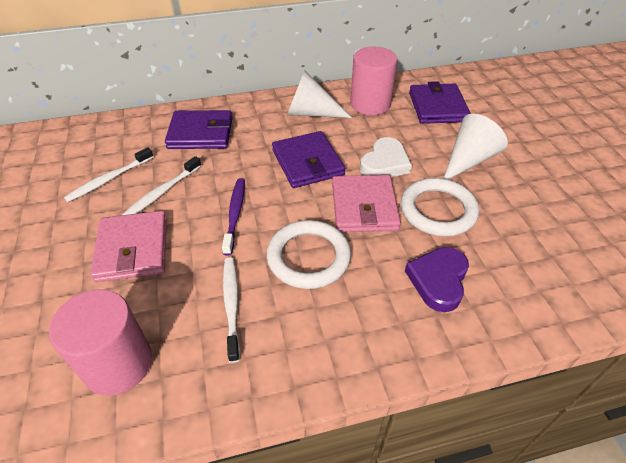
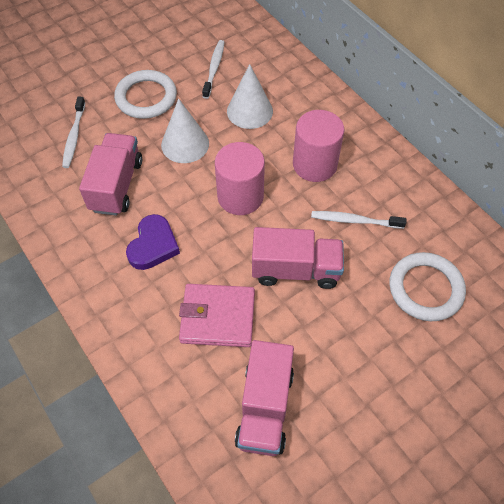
pink truck: none = 0 -> [79,133,142,216] [235,340,294,456] [252,227,344,289] = 3
pink wallet: [90,211,167,282] [332,175,401,232] = 2 -> [179,284,255,347] = 1
purple toothbrush: [222,178,245,256] = 1 -> none = 0
purple wallet: [165,110,233,149] [272,131,345,188] [409,81,471,124] = 3 -> none = 0
white heart: [360,137,412,177] = 1 -> none = 0

